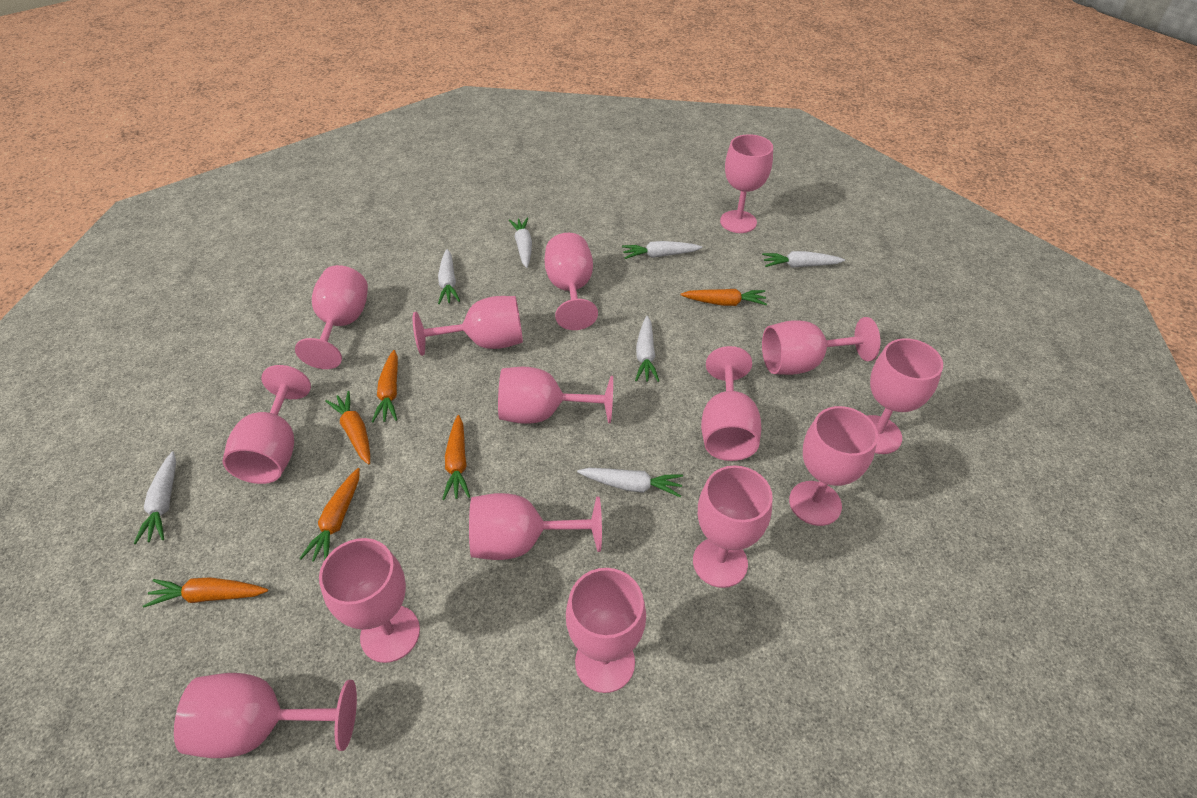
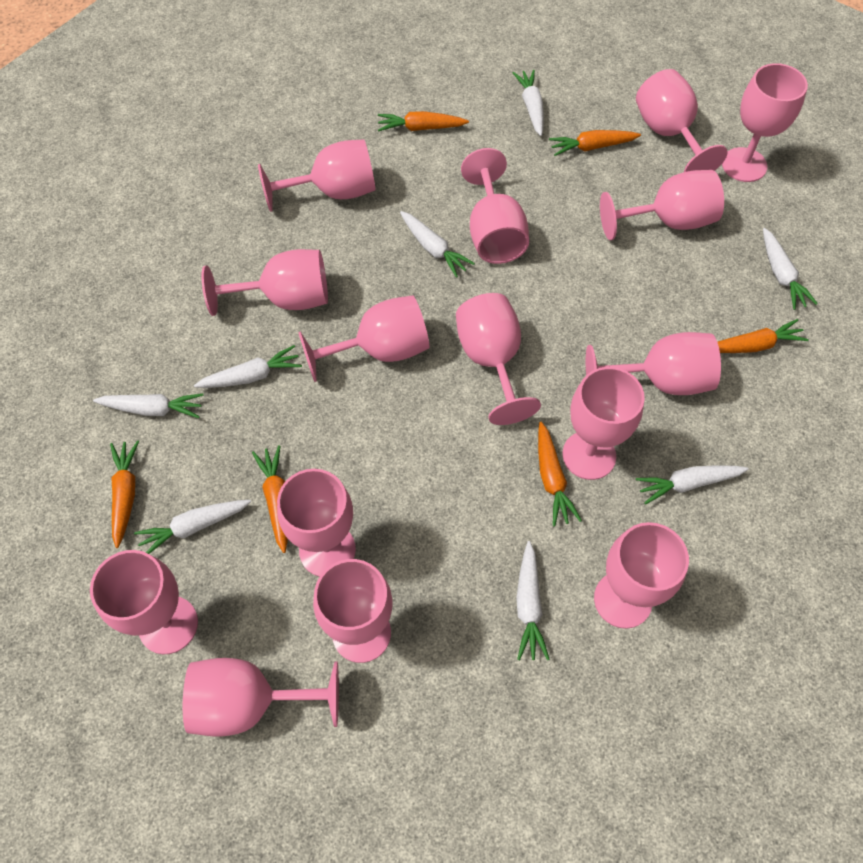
white carrot: [133,451,176,544] [438,249,460,304] [509,217,532,268] [577,468,683,497] [622,241,702,259] [635,316,659,382] [762,251,845,268] = 7 -> [93,394,204,418] [134,500,251,554] [194,345,302,388] [400,211,475,278] [513,70,544,136] [516,541,550,660] [636,465,749,505] [763,228,818,310] = 8

